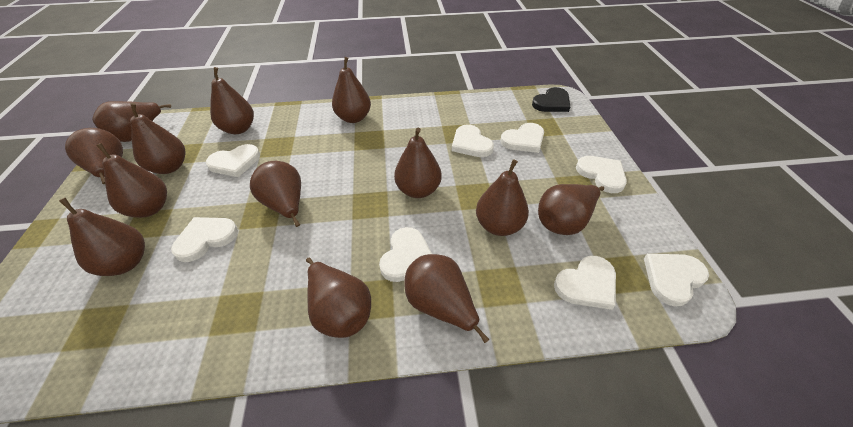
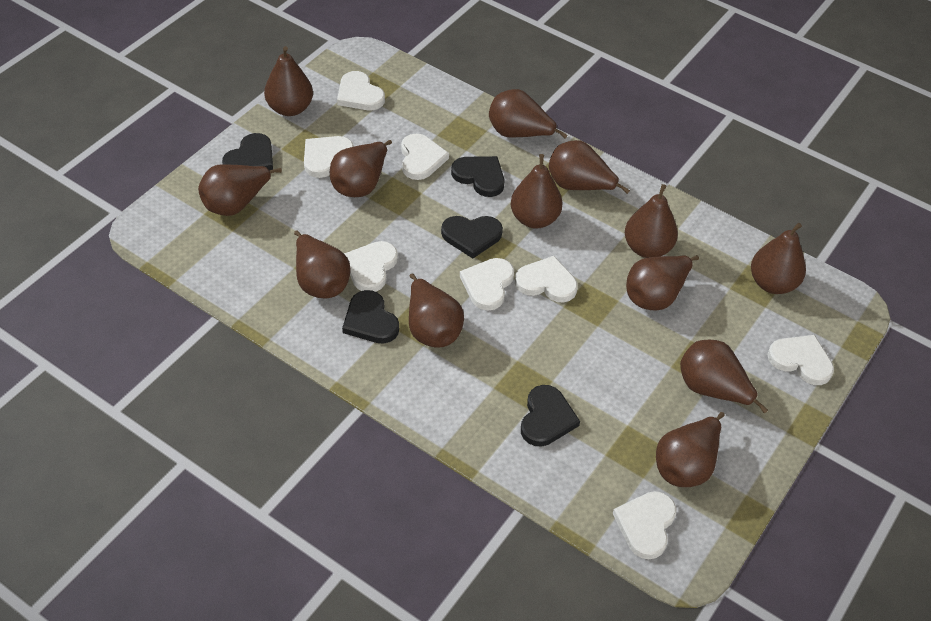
black heart: [532,87,570,112] = 1 -> [222,133,273,171] [342,290,399,344] [441,216,503,258] [451,156,505,197] [521,385,580,446] = 5

